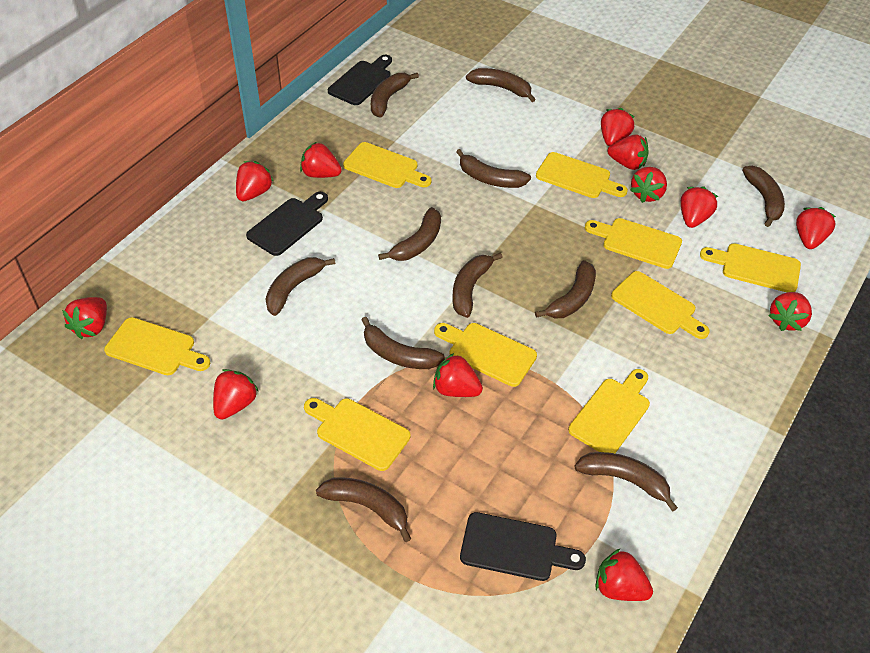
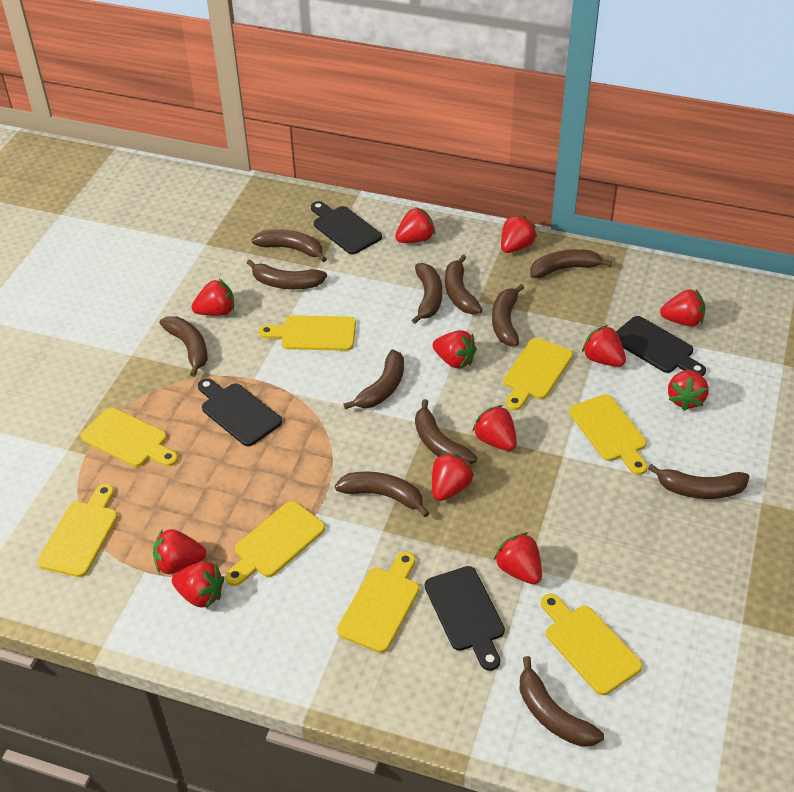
black cutting board: [246,192,328,256] [328,55,392,105] [460,512,586,581] = 3 -> [198,378,282,446] [311,201,382,254] [425,566,505,671] [616,316,706,376] = 4
brown banana: [266,257,335,316] [316,478,411,542] [361,317,445,369] [371,73,419,118] [378,207,441,261] [453,253,503,318] [456,149,531,188] [466,68,536,102] [535,260,596,319] [574,452,678,512] [742,166,785,227] = 11 -> [159,317,208,377] [247,259,327,289] [251,229,327,262] [335,472,429,517] [344,350,404,409] [412,263,442,324] [415,399,477,464] [445,255,483,314] [492,284,524,346] [520,656,604,747] [530,249,612,278] [648,464,750,499] = 12
yellow cutting board: [104,317,210,375] [304,398,410,471] [343,142,431,188] [434,323,537,387] [536,152,628,198] [568,369,650,453] [585,218,682,269] [611,271,710,339] [700,243,801,292] = 9 -> [37,484,118,577] [81,407,178,467] [225,501,325,586] [258,315,356,351] [337,551,419,653] [503,338,573,410] [541,594,642,695] [569,394,648,475] = 8

